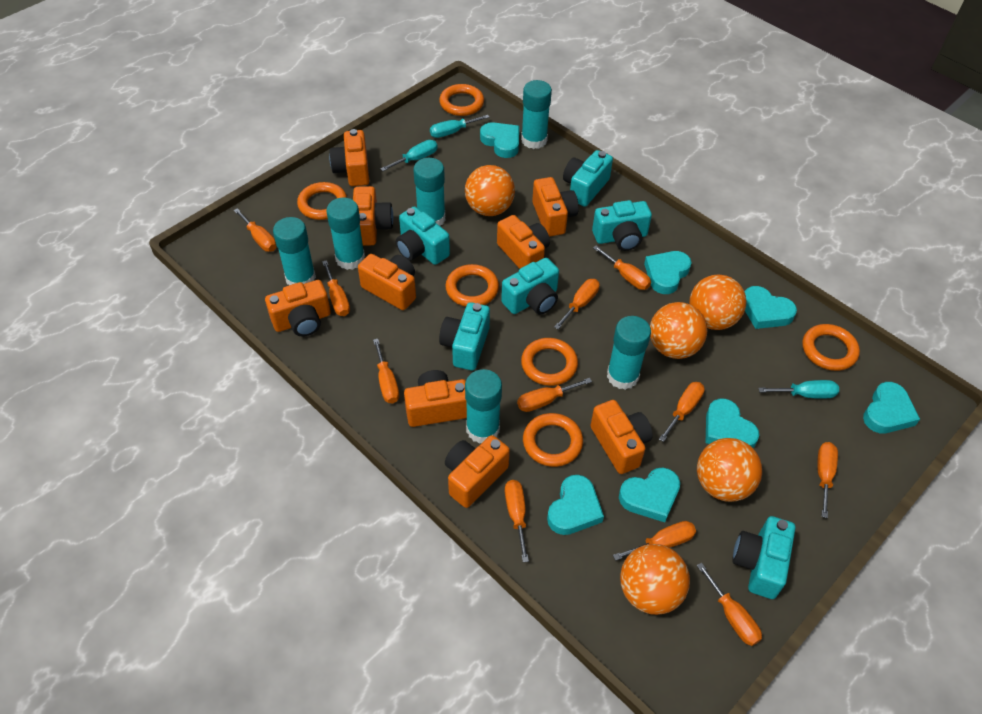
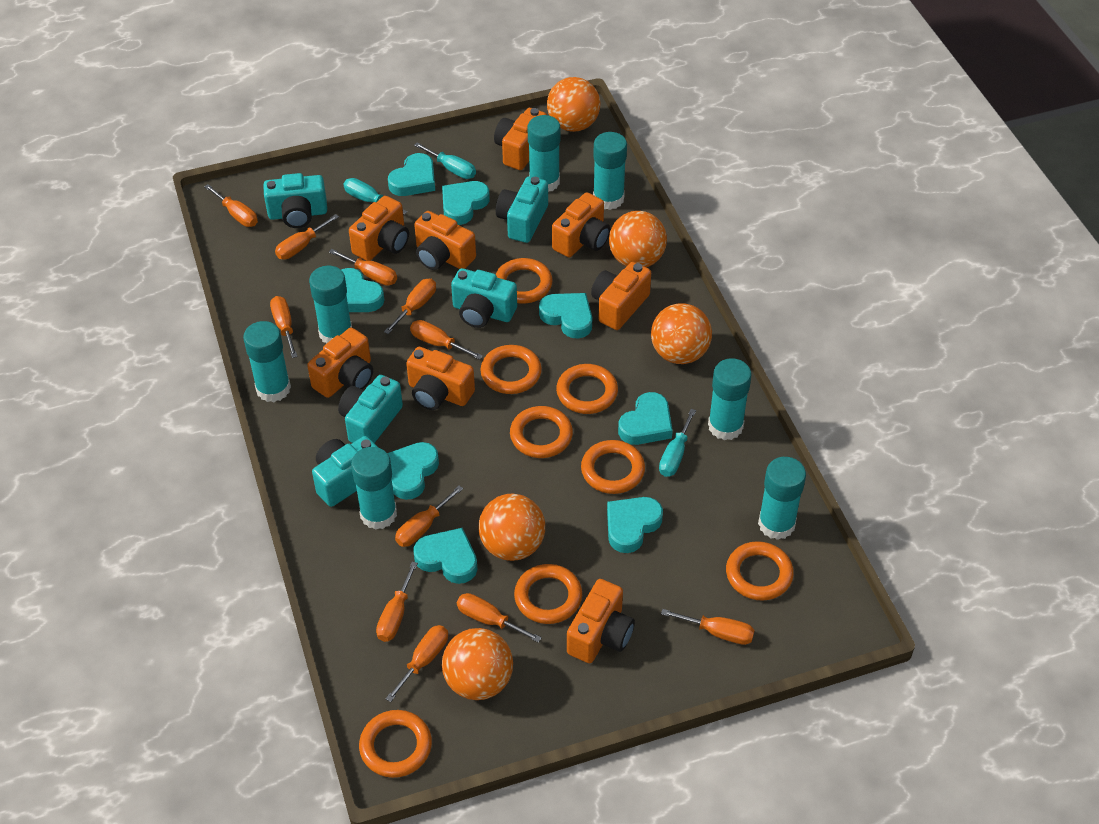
orange camera: [265,280,331,337] [329,129,369,186] [353,186,393,246] [358,254,416,310] [404,370,467,427] [445,435,510,508] [497,215,550,269] [532,177,579,237] [590,400,653,474] = 9 -> [307,328,373,398] [349,196,409,261] [406,347,475,410] [414,211,476,270] [494,108,547,170] [552,192,610,257] [567,579,635,663] [591,262,651,330] = 8
orange ring: [297,182,347,220] [439,84,484,116] [445,264,499,307] [521,338,578,386] [523,413,583,467] [802,324,860,371] = 6 -> [359,710,432,778] [480,345,542,394] [496,258,552,303] [510,406,573,458] [514,564,582,624] [556,364,618,414] [581,440,645,494] [726,541,794,601] = 8
turquoise camera: [396,206,450,265] [439,302,490,370] [501,258,559,315] [563,150,613,207] [592,200,652,251] [732,516,795,599] = 6 -> [263,173,327,228] [312,436,379,507] [338,375,403,443] [451,268,517,328] [496,176,548,243] = 5
turquoise glue stick: [273,217,316,285] [326,198,365,270] [413,158,445,226] [465,369,502,444] [521,80,552,149] [607,316,651,390] = 6 -> [243,321,291,402] [309,266,352,344] [351,447,397,530] [528,115,560,192] [593,132,627,210] [708,358,752,440] [758,457,806,540] = 7
turquoise heart: [480,122,519,158] [547,475,604,535] [619,467,680,522] [644,251,691,294] [706,399,759,448] [745,286,797,329] [863,382,920,433] = 7 -> [341,268,384,312] [387,442,439,500] [388,153,435,196] [413,528,478,584] [442,181,490,225] [539,293,592,338] [607,497,663,553] [618,392,673,445] = 8

